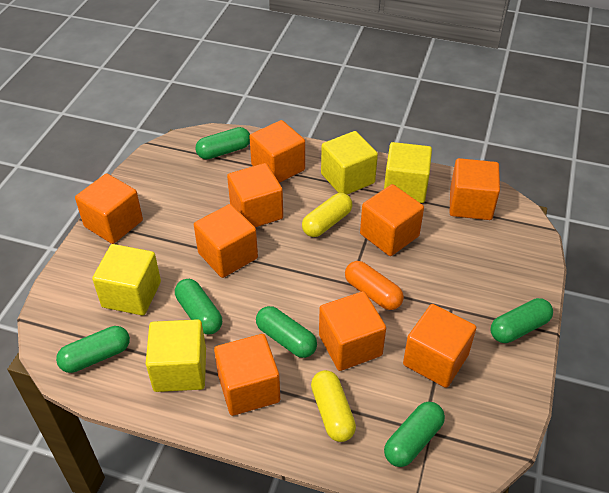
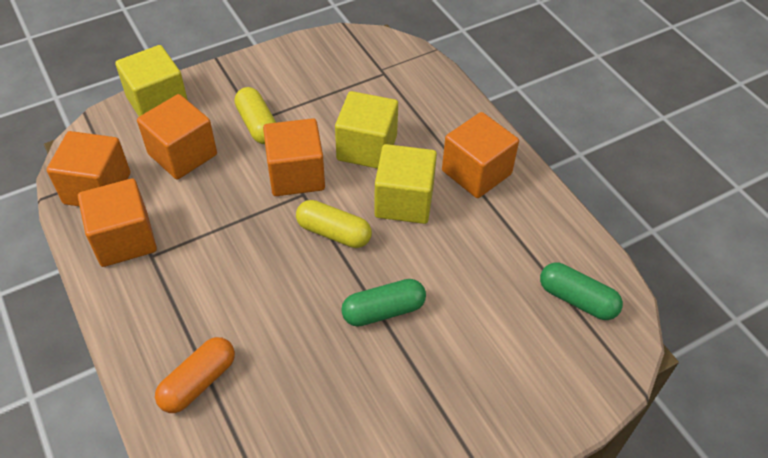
green capsule: [56,326,130,373] [175,279,222,334] [195,127,250,160] [256,306,317,358] [384,402,445,467] [491,298,553,343] = 6 -> [341,279,426,327] [540,263,623,320] = 2
orange cube: [75,173,143,244] [194,204,258,278] [214,334,280,416] [227,163,283,227] [249,120,305,183] [319,291,386,371] [360,184,424,256] [403,304,476,388] [450,158,500,220] = 9 -> [47,131,130,207] [78,178,157,267] [137,94,217,180] [263,118,325,196] [442,112,519,198] = 5
yellow cube: [92,244,161,315] [146,319,206,392] [321,131,378,195] [384,142,432,203] = 4 -> [115,45,188,116] [335,91,398,169] [374,144,437,224] = 3

